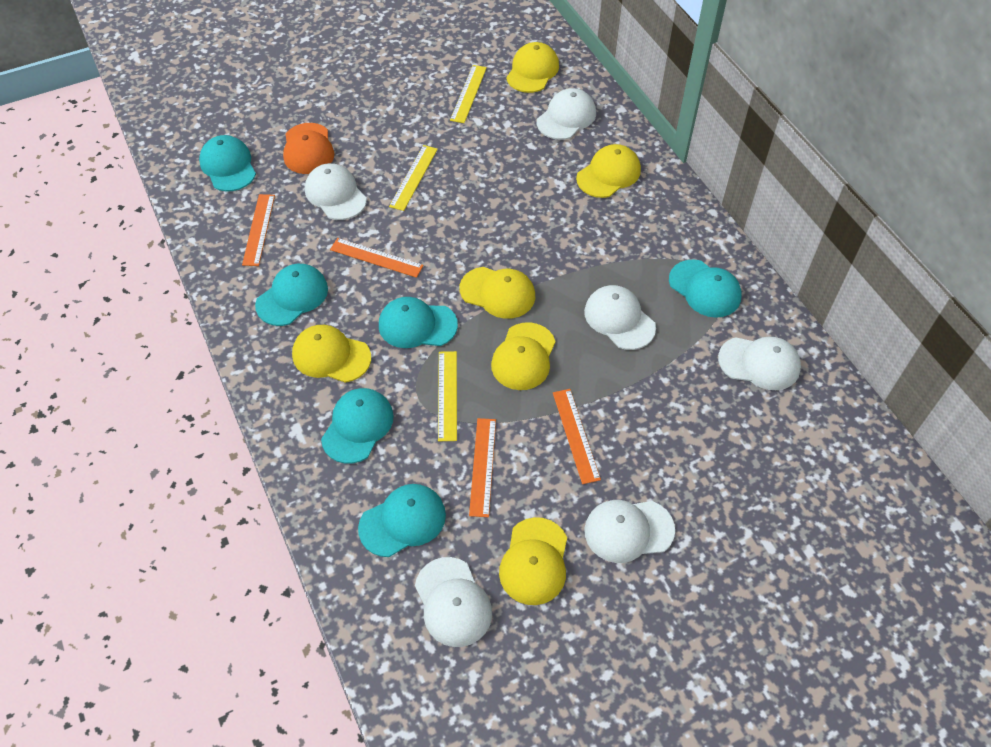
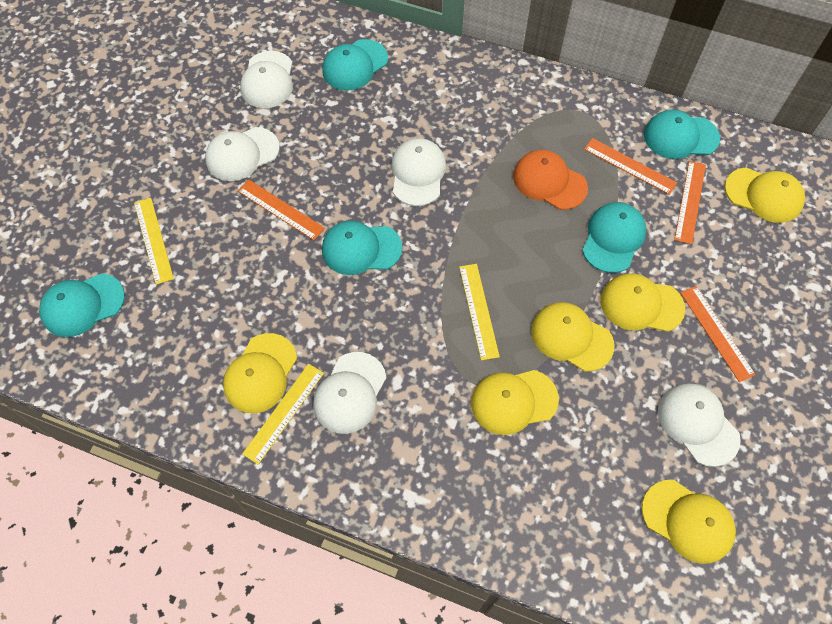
turquoise cap: [199,135,256,191] [255,264,328,326] [321,388,394,464] [358,484,446,557] [379,297,458,348] [669,260,742,318] = 6 -> [39,273,125,337] [322,39,388,91] [322,221,402,275] [582,202,647,273] [644,110,720,159] = 5
white cap: [305,163,367,220] [415,557,492,647] [537,88,596,140] [584,285,656,350] [584,500,675,563] [718,336,801,390] = 6 -> [205,127,280,181] [240,51,293,108] [313,352,386,434] [391,138,446,206] [658,383,741,467] = 5

